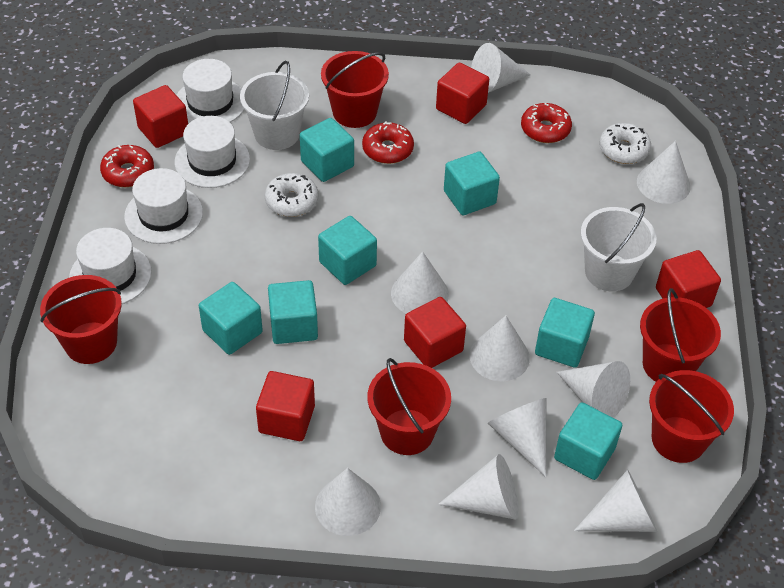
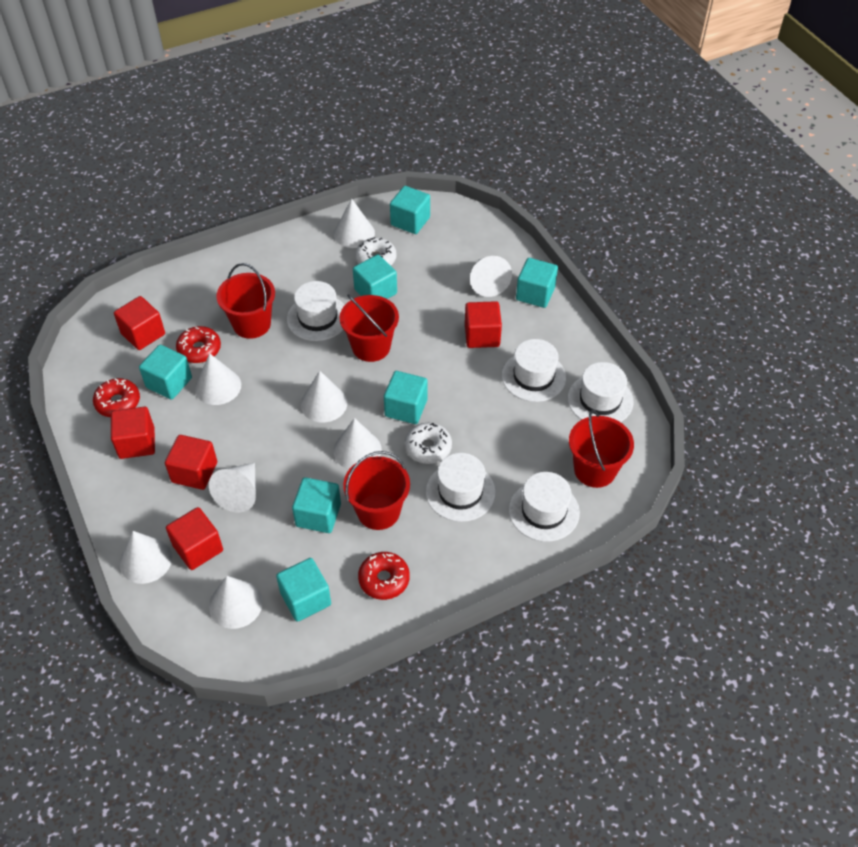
red bucket: [40,275,122,364] [321,51,389,128] [367,358,451,455] [640,288,721,382] [649,370,734,463] = 5 -> [216,263,275,339] [340,294,399,362] [343,451,410,530] [569,410,634,488] = 4
white bucket: [240,61,309,150] [581,203,656,291] = 2 -> none = 0
white cone: [315,468,381,536] [391,251,449,314] [438,454,519,520] [470,315,530,382] [471,43,531,93] [488,398,547,477] [557,361,630,418] [574,470,657,532] [637,141,691,204] = 9 -> [120,531,172,584] [195,353,241,405] [209,463,256,513] [209,576,263,629] [301,371,347,422] [333,418,382,469] [334,199,375,248] [470,256,512,297] = 8
white hat: [69,228,152,304] [124,168,203,244] [175,116,250,188] [177,59,244,124] = 4 -> [287,281,344,341] [426,453,496,522] [502,339,566,402] [509,472,580,542] [568,362,633,422] = 5

